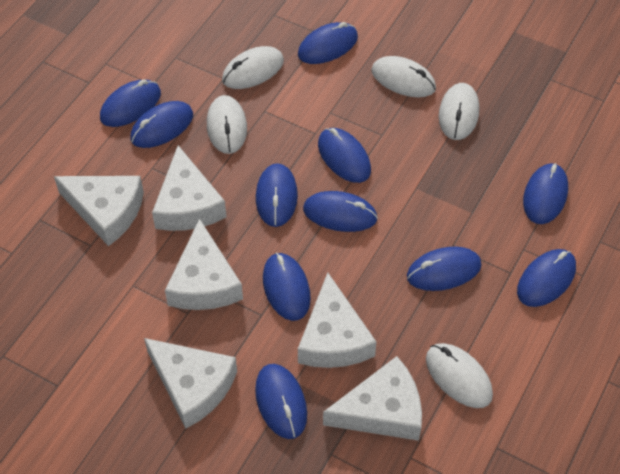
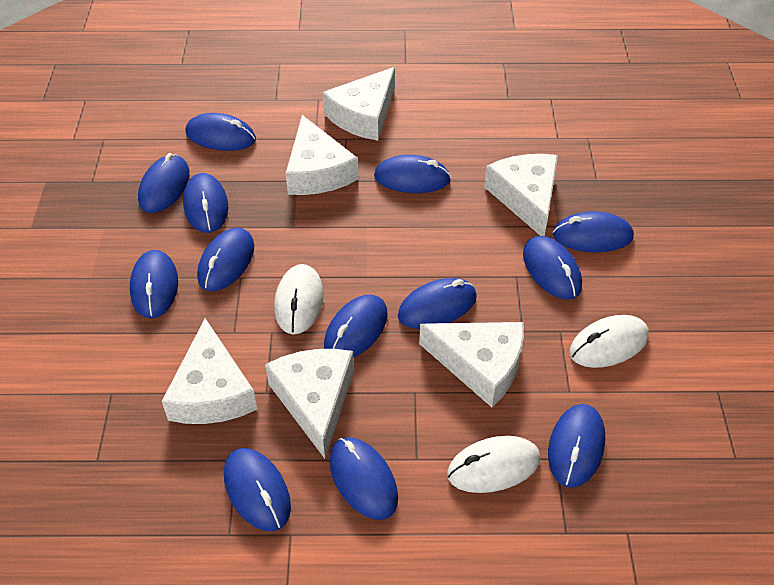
blue mouse: [100,79,161,127] [130,101,193,148] [255,364,307,439] [256,163,298,227] [263,252,311,321] [298,22,358,64] [303,191,378,232] [318,128,371,183] [407,247,481,291] [517,249,576,307] [523,163,568,224] = 11 -> [130,250,178,318] [138,153,190,213] [183,173,228,233] [185,113,256,151] [197,228,254,291] [224,448,291,531] [324,295,388,358] [329,437,398,520] [374,155,451,193] [398,278,477,329] [523,236,582,299] [548,404,605,488] [553,211,634,252] = 13
white mouse: [207,95,247,154] [222,46,284,89] [371,56,436,98] [426,343,493,408] [439,83,479,140] = 5 -> [274,264,324,334] [447,436,540,493] [569,315,649,368] = 3

